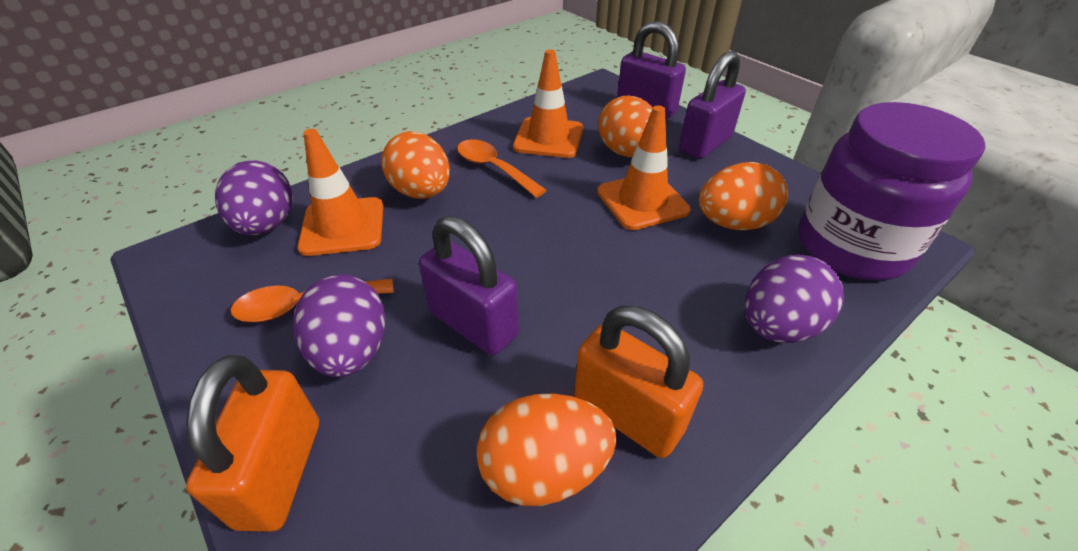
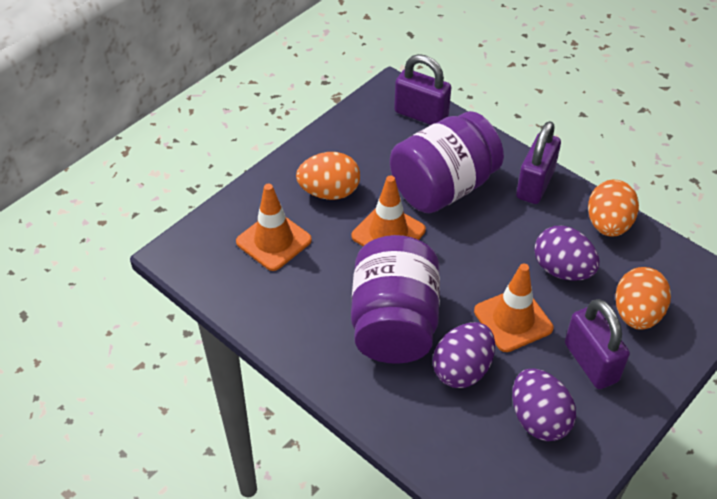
orange egg: [381,131,450,199] [477,394,617,506] [598,95,653,157] [699,162,788,230] = 4 -> [296,152,360,200] [588,180,639,237] [615,267,671,330] = 3
orange padlock: [186,355,319,532] [574,306,703,458] = 2 -> none = 0
orange spoon: [231,279,394,322] [457,139,547,198] = 2 -> none = 0
purple jar: [799,102,986,280] = 1 -> [351,235,440,364] [390,111,504,213] = 2

